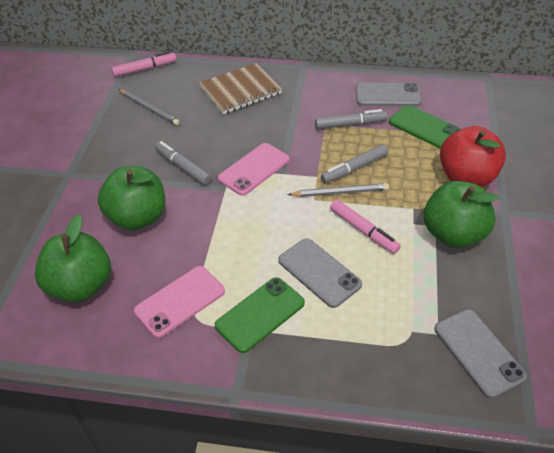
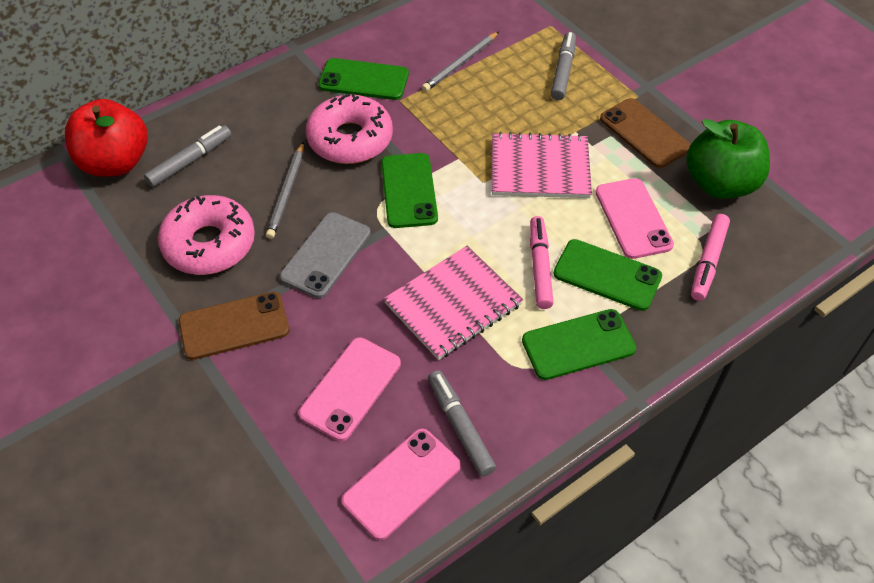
brown notebook: [199,63,282,114] = 1 -> none = 0
brown phone: none = 0 -> [179,292,289,360] [600,98,691,168] = 2
green apple: [35,214,111,303] [98,166,165,230] [423,181,500,248] = 3 -> [686,119,770,199] = 1
green phone: [215,277,305,353] [389,105,461,149] = 2 -> [318,58,409,100] [381,153,438,228] [522,309,636,380] [553,239,662,311] = 4
grey phone: [278,238,362,308] [356,83,422,106] [434,309,527,398] = 3 -> [280,212,371,298] = 1
pink donut: none = 0 -> [158,195,255,275] [306,93,393,164] = 2
pink notebook: none = 0 -> [384,246,523,360] [492,132,592,198] = 2
pink phone: [134,266,225,338] [218,143,290,196] = 2 -> [298,337,401,441] [341,429,461,540] [595,178,674,259] = 3

